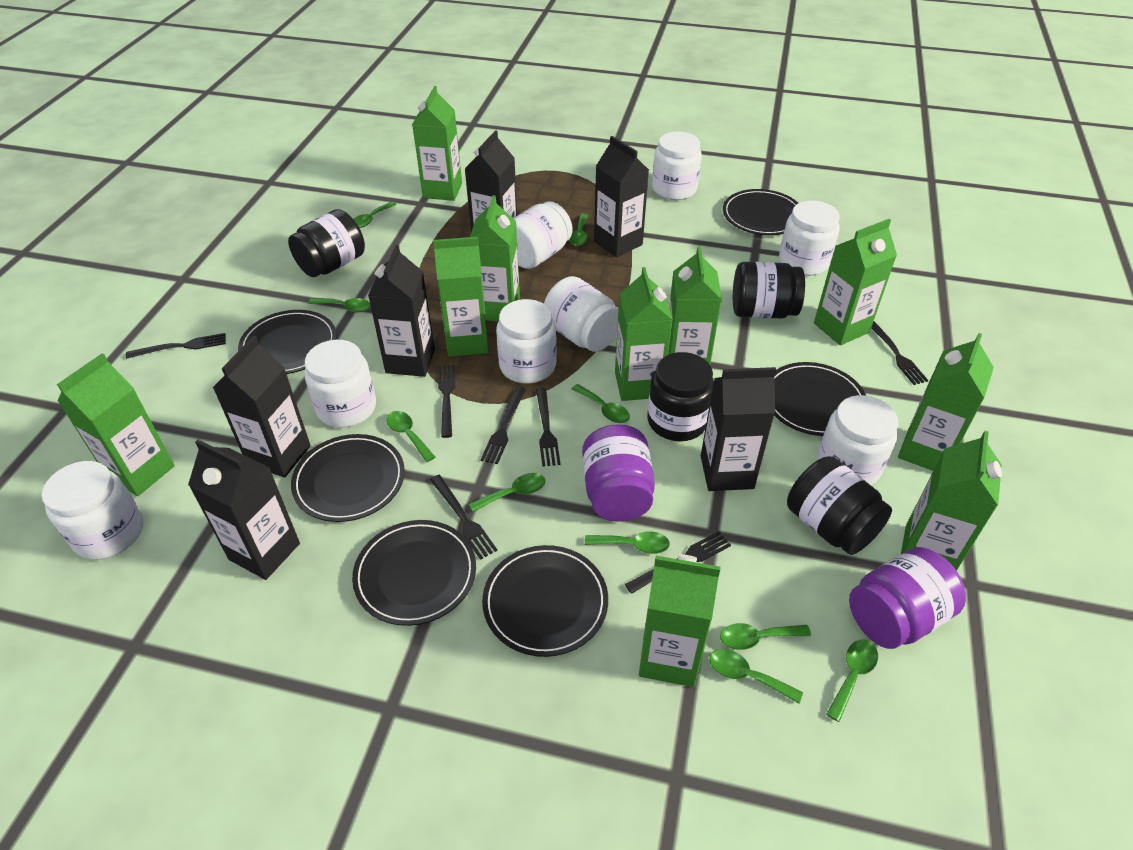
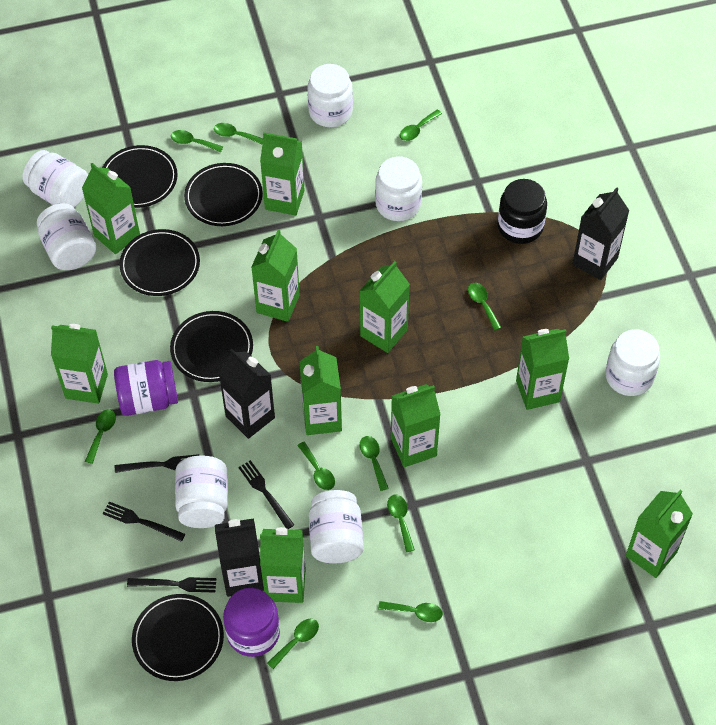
black carton: [188,440,300,580] [213,336,311,477] [368,245,435,377] [465,130,517,232] [594,136,649,257] [701,367,776,491] = 6 -> [215,518,264,597] [218,349,275,439] [573,187,629,280] = 3
black fork: [126,333,226,359] [430,475,498,560] [438,365,455,438] [480,387,526,464] [536,388,561,467] [625,531,731,594] [871,321,929,385] = 7 -> [103,502,185,542] [115,454,200,473] [127,577,216,593] [238,460,294,529] = 4
black jar: [288,209,365,277] [647,352,714,441] [733,262,805,318] [787,456,892,555] = 4 -> [498,179,547,244] = 1
black plate: [238,310,337,374] [291,434,405,522] [352,520,476,626] [482,545,608,657] [723,189,798,235] [774,362,866,436] = 6 -> [102,145,178,208] [119,229,200,296] [132,594,224,681] [170,311,253,382] [184,163,263,226] = 5
white jar: [42,461,143,560] [304,340,376,428] [496,299,557,384] [513,201,573,269] [544,276,619,352] [652,132,702,200] [779,201,840,276] [817,395,898,485] = 8 -> [22,150,88,207] [37,203,96,270] [175,455,228,528] [307,64,353,127] [309,490,364,563] [375,157,422,221] [605,329,660,396] = 7

